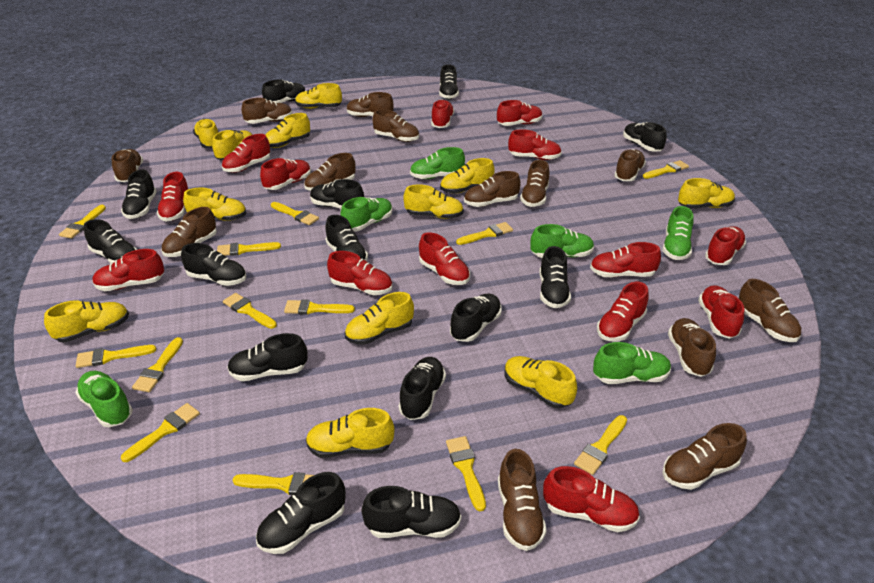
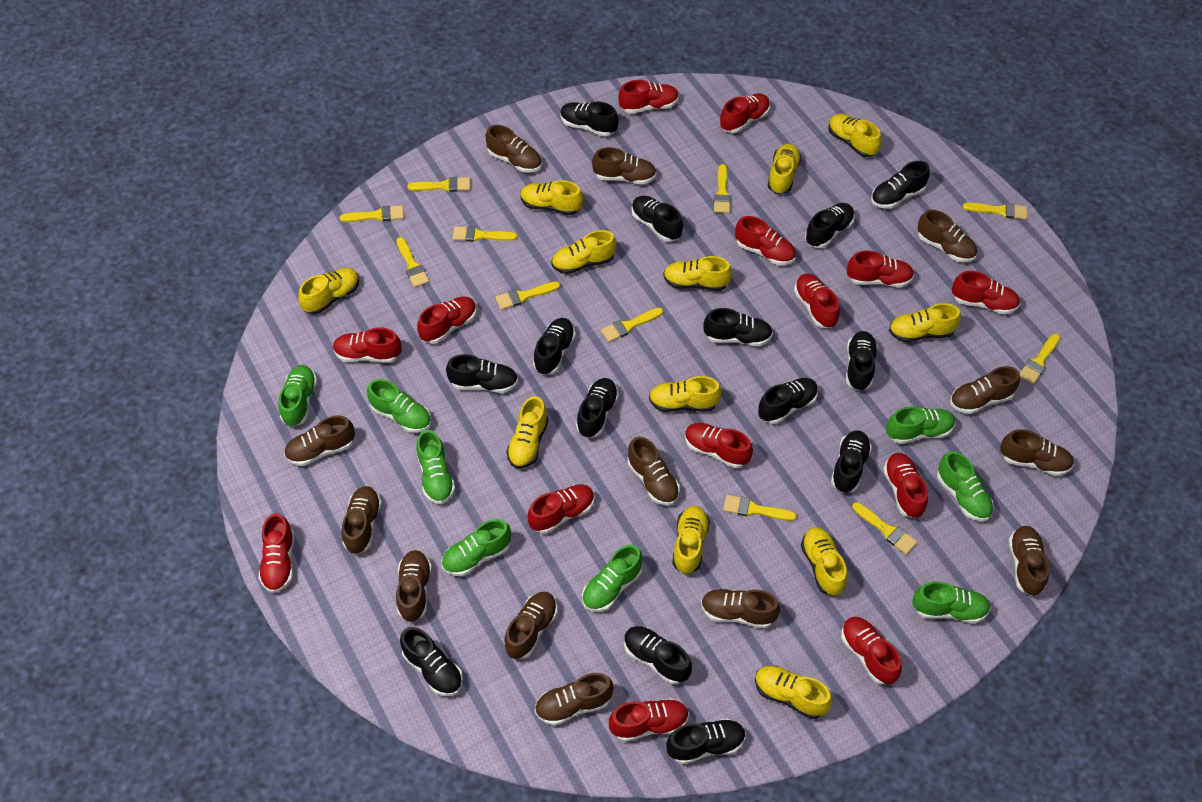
green shoe: [75,371,133,427] [340,197,392,232] [410,147,465,179] [531,224,594,258] [593,342,671,384] [662,206,694,260] = 6 -> [278,365,317,427] [367,379,431,433] [416,430,455,504] [442,519,511,576] [582,545,643,612] [886,406,955,444] [912,581,991,623] [937,451,994,521] = 8
yellow brush: [59,205,106,239] [76,345,156,368] [121,403,200,462] [132,337,183,392] [217,242,281,256] [223,293,277,329] [233,472,314,495] [271,202,319,225] [284,299,355,315] [446,436,486,511] [456,222,513,245] [574,415,627,475] [643,160,689,179] = 13 -> [340,205,404,222] [396,237,429,287] [407,177,470,192] [452,226,517,242] [495,281,560,310] [601,307,663,342] [714,164,731,213] [723,495,797,521] [852,502,917,554] [963,203,1027,220] [1020,334,1060,384] = 11

